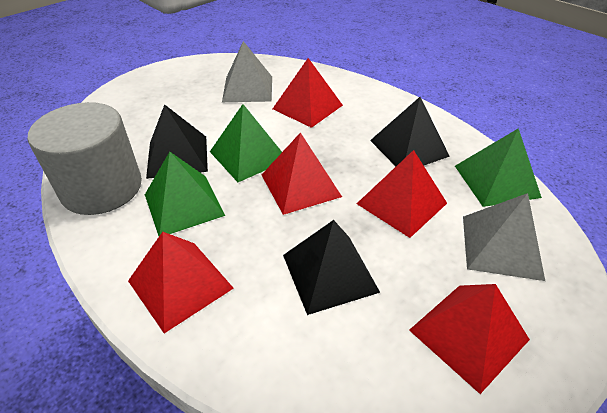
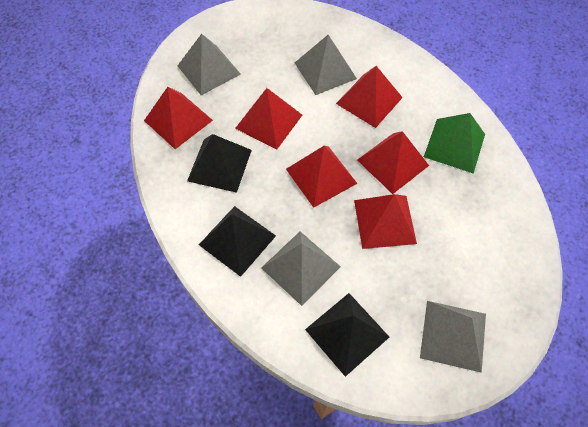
green pyramid: [145,152,225,236] [210,104,282,182] [455,128,542,207] = 3 -> [424,113,485,174] = 1
grey cylinder: [28,102,142,215] = 1 -> none = 0
grey pyramid: [222,41,272,102] [463,193,545,281] = 2 -> [177,34,241,95] [261,232,341,306] [295,35,357,95] [420,301,486,373] = 4
red pyramid: [128,232,234,333] [262,132,342,215] [273,58,343,128] [357,150,447,238] [409,284,530,394] = 5 -> [144,87,213,149] [235,88,302,150] [286,146,357,208] [336,66,403,128] [354,194,417,249] [357,131,429,194] = 6

